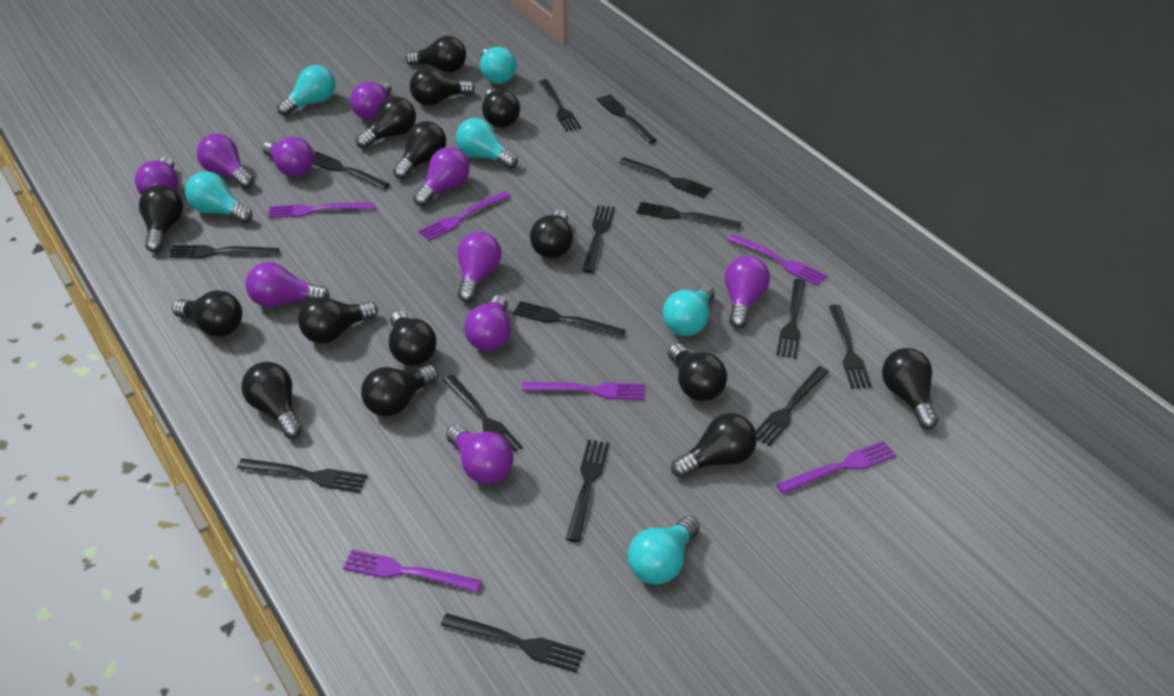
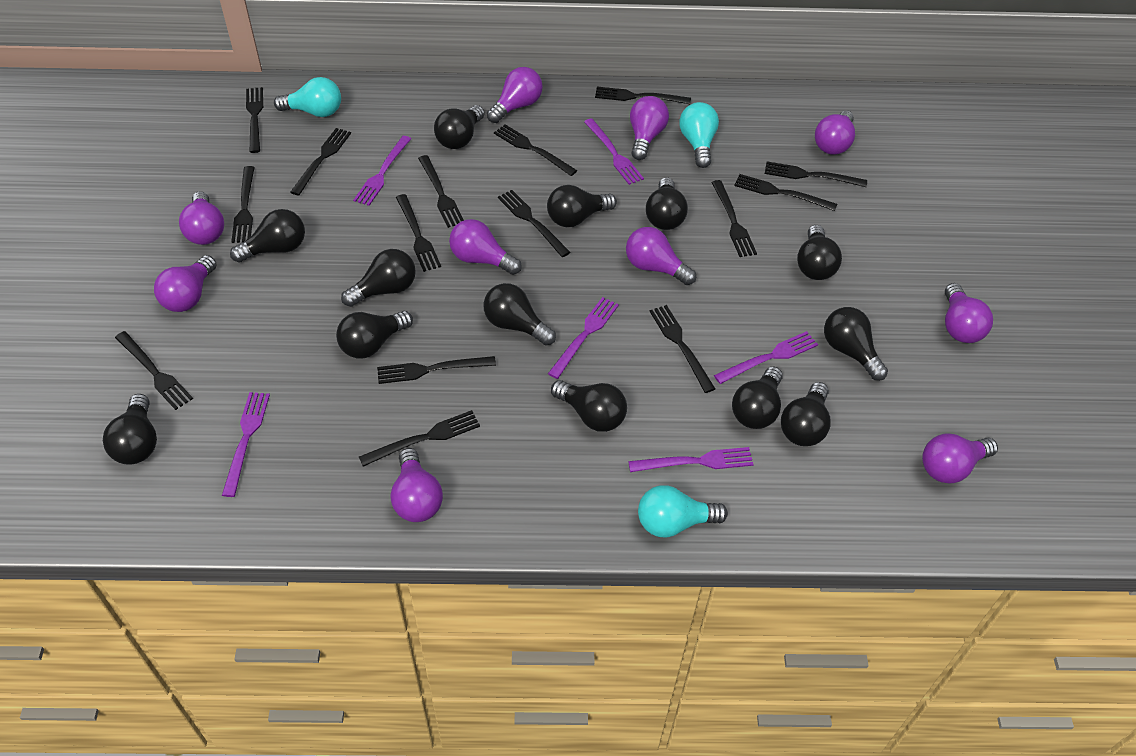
black light bulb: [139,185,183,253] [172,290,242,337] [241,362,303,438] [298,297,378,344] [356,97,416,149] [361,365,438,416] [389,311,437,366] [393,121,446,180] [405,36,466,72] [410,68,475,106] [482,89,520,128] [530,210,573,258] [668,344,727,401] [671,413,757,478] [882,348,938,429] = 15 -> [103,394,157,465] [230,209,305,262] [336,311,413,358] [341,249,416,307] [434,105,485,149] [483,283,556,346] [547,185,617,227] [551,380,627,432] [646,177,688,230] [732,366,783,429] [781,382,831,446] [797,225,842,280] [824,307,888,381] = 13
turquoise light bulb: [185,171,252,224] [277,65,335,116] [456,118,518,169] [480,47,516,84] [628,516,700,585] [663,285,715,336] = 6 -> [274,77,341,117] [638,485,728,538] [679,102,719,168] = 3

